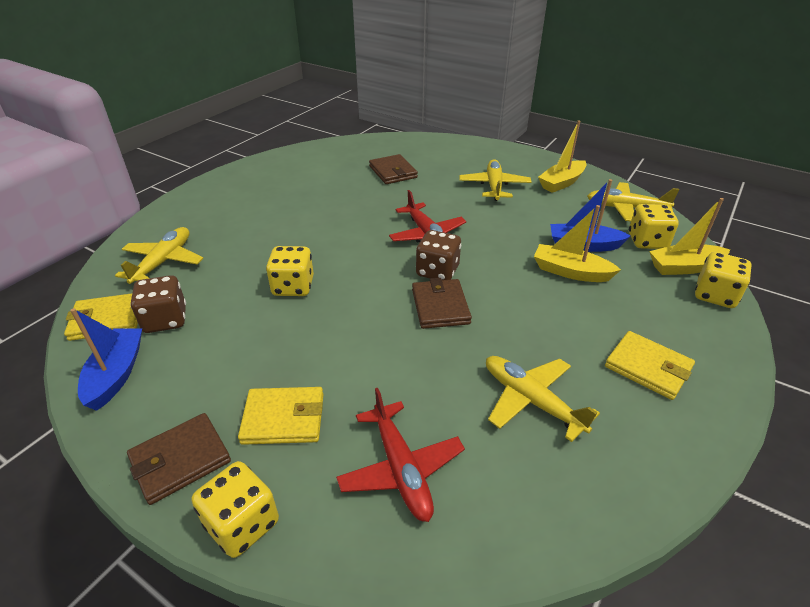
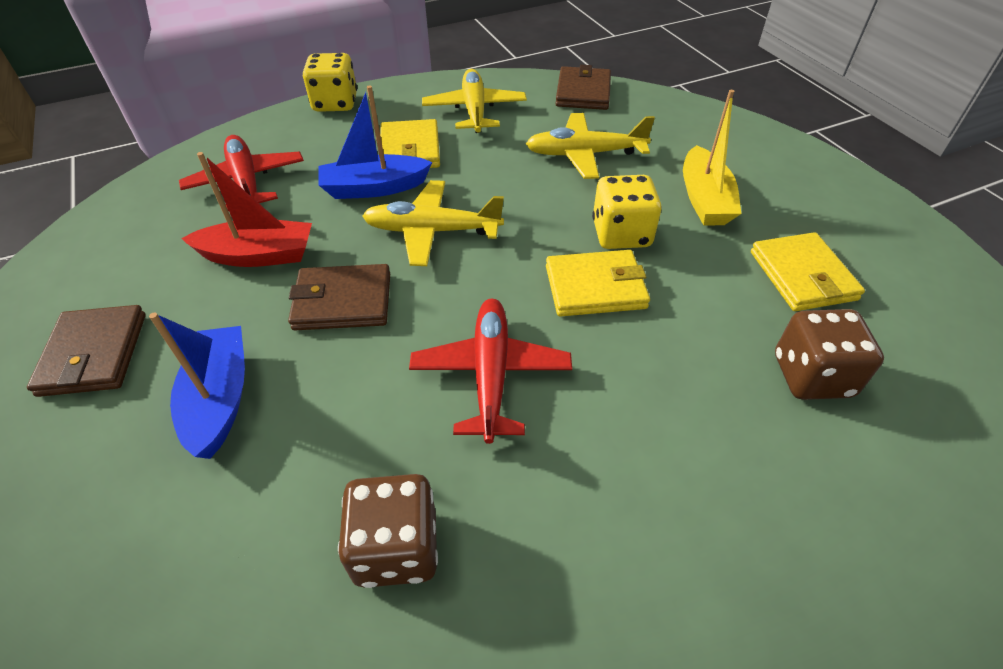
red boat: none = 0 -> [181,152,312,267] = 1
yellow boat: [534,205,621,282] [538,120,587,193] [649,198,730,275] = 3 -> [683,90,742,225] = 1
yellow dice: [192,461,279,558] [266,246,314,296] [629,204,679,249] [695,252,752,308] = 4 -> [303,53,357,112] [592,175,662,249] = 2
yellow plane: [115,227,203,284] [459,159,532,201] [486,356,600,442] [587,182,679,221] = 4 -> [362,180,504,266] [422,69,527,133] [526,113,655,179] = 3

